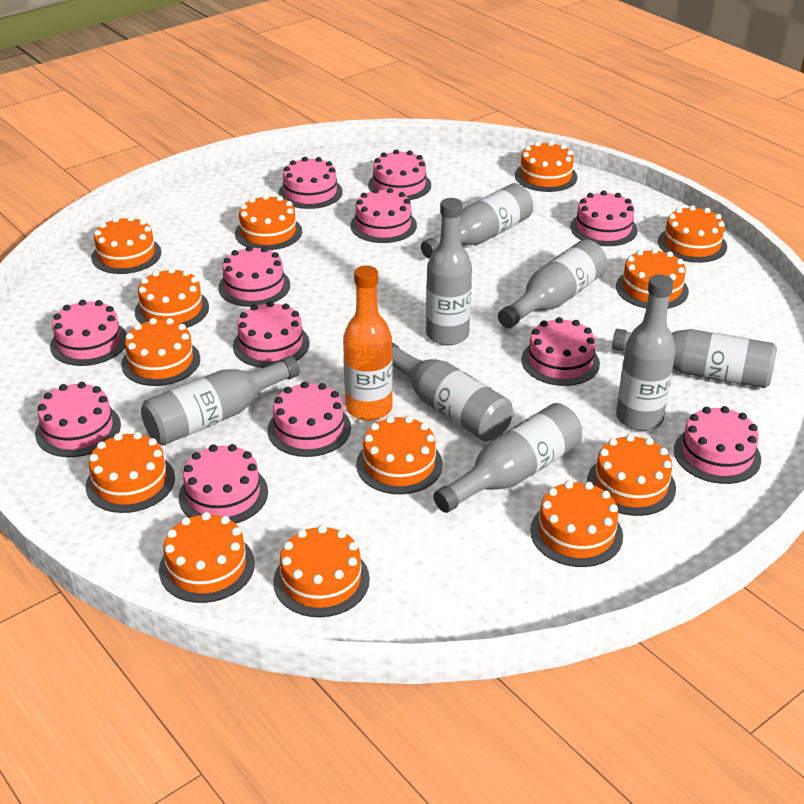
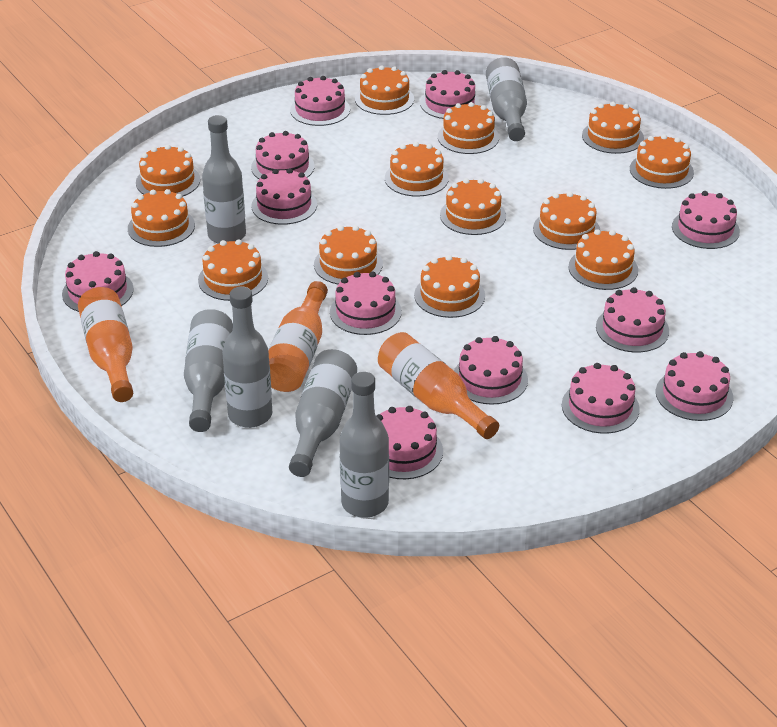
grey bottle: [141,356,300,445] [392,342,513,442] [421,183,533,259] [426,198,472,345] [433,403,582,513] [498,239,608,328] [612,329,777,388] [616,275,676,431] = 8 -> [184,309,233,432] [202,115,246,244] [222,286,272,428] [289,349,357,477] [340,372,389,518] [486,57,527,141] = 6
orange bottle: [343,266,393,421] = 1 -> [78,287,133,402] [268,281,328,392] [378,332,499,439] = 3

